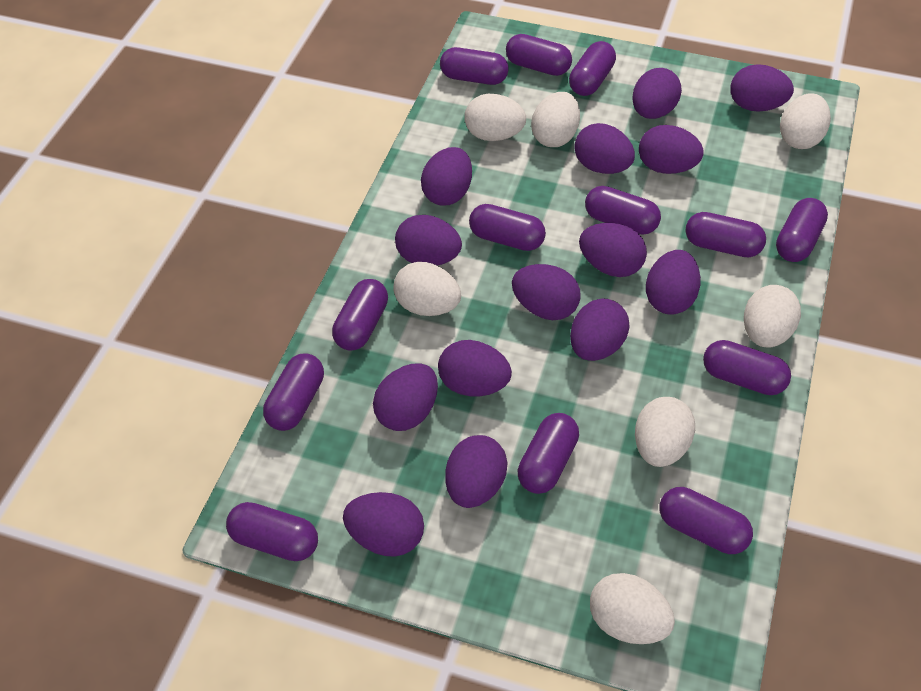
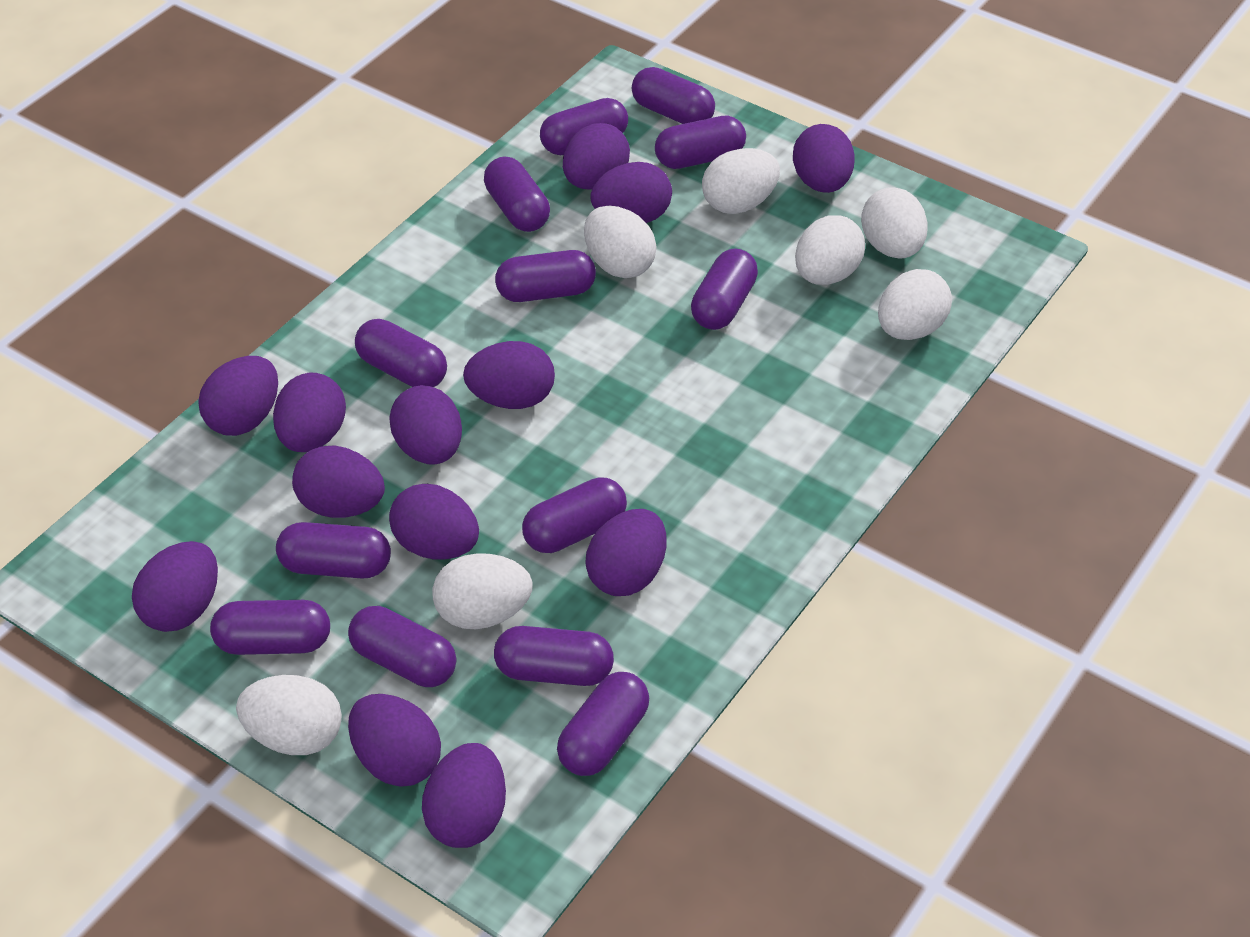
purple egg: [343,492,424,557] [373,363,438,431] [395,215,462,265] [421,147,472,206] [438,340,512,396] [446,435,508,508] [512,264,581,320] [570,298,629,361] [574,123,635,174] [579,223,647,277] [632,68,682,119] [639,125,704,174] [646,250,701,315] [730,64,794,112] = 14 -> [132,541,218,632] [198,356,278,436] [273,373,346,452] [292,445,385,518] [348,694,441,787] [389,385,462,465] [389,484,479,559] [422,743,506,848] [463,341,555,409] [563,123,630,189] [585,509,666,596] [590,162,672,223] [793,124,855,193] = 13

